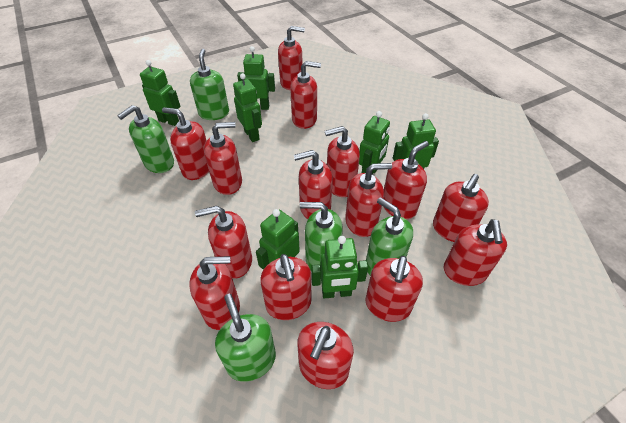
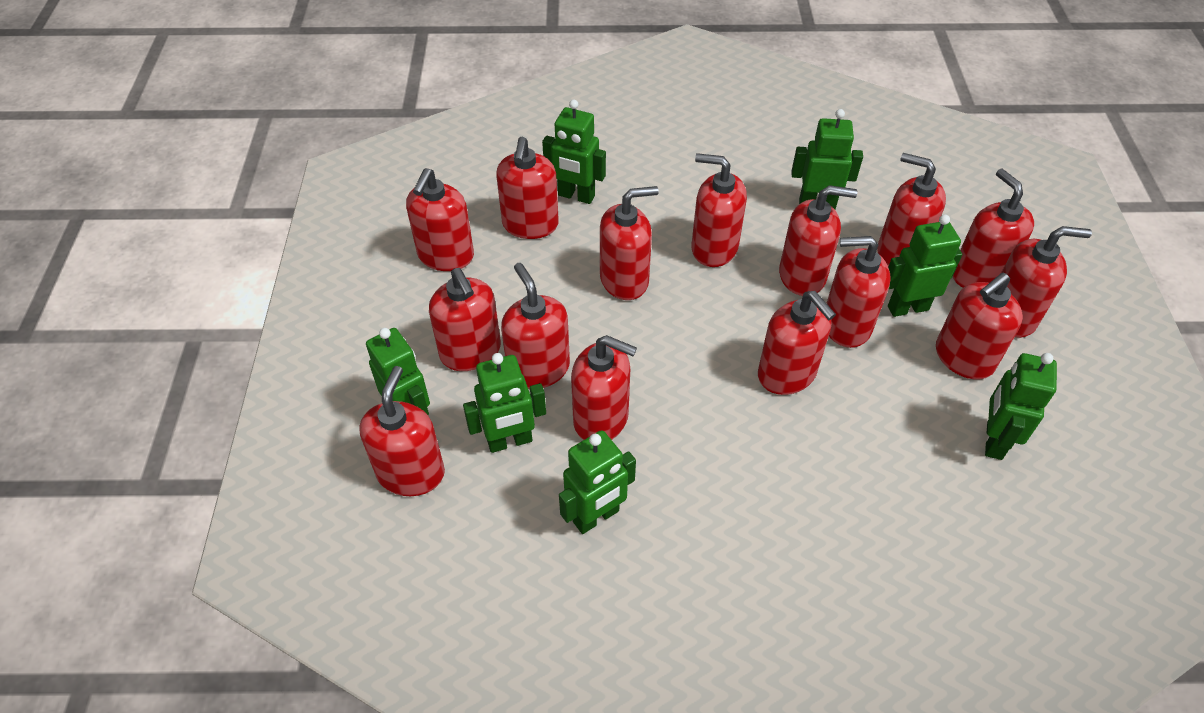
green soap dispenser: [117,105,174,173] [190,49,229,120] [215,294,276,382] [300,202,343,270] [366,197,413,276] = 5 -> none = 0

